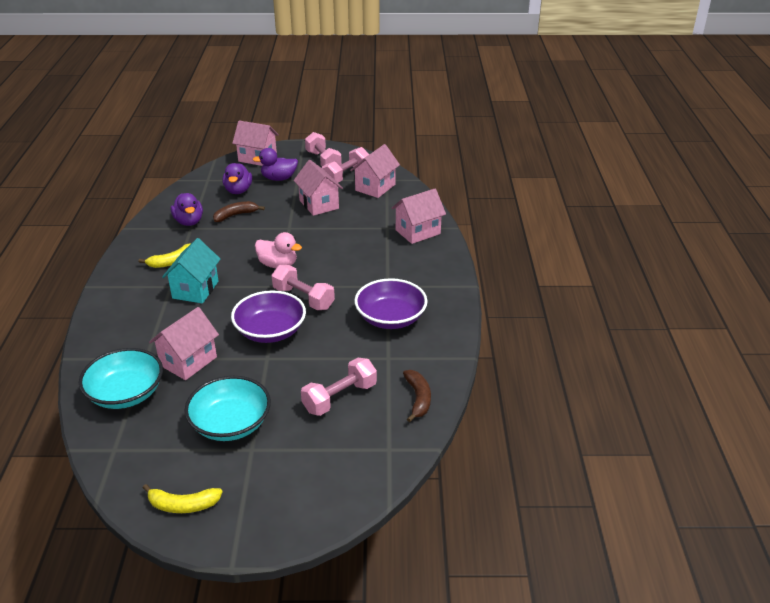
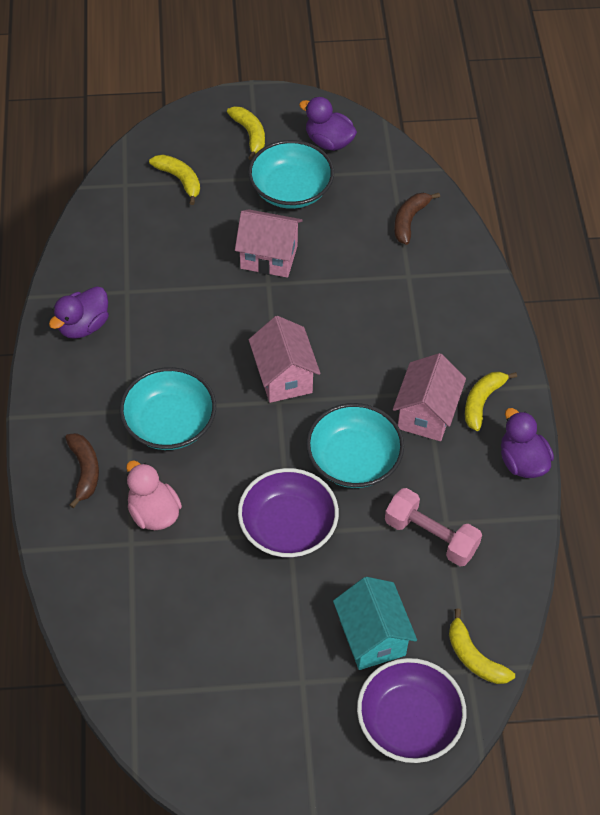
pink dumbbell: [271,265,335,310] [301,358,377,416] [305,132,342,166] [322,147,369,183] = 4 -> [385,488,482,566] = 1
pink house: [149,307,219,380] [232,120,279,166] [294,160,343,216] [350,144,400,198] [392,189,446,244] = 5 -> [235,209,303,278] [249,316,321,403] [393,353,466,441] = 3
turquoise bowl: [79,348,163,409] [184,376,271,441] = 2 -> [120,367,216,450] [248,140,334,209] [306,403,404,488] = 3
yellow banana: [139,243,191,268] [143,484,222,513] = 2 -> [149,154,200,205] [227,106,265,160] [449,608,515,684] [465,372,517,431] = 4

